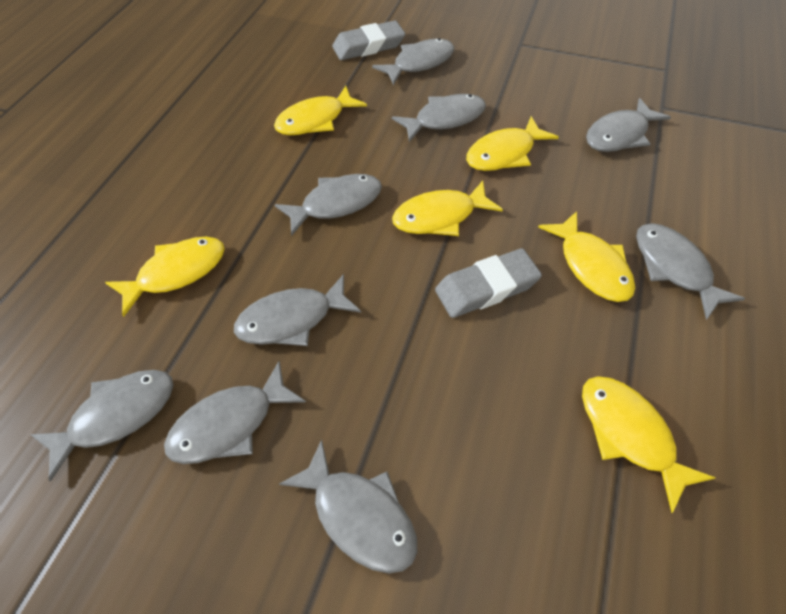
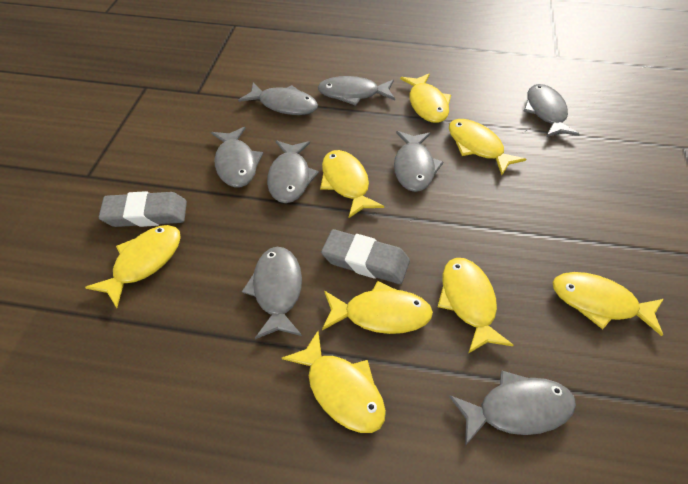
grey fish: [30,370,174,482] [164,361,306,464] [234,274,361,346] [275,174,382,236] [279,439,417,573] [372,38,454,85] [392,94,486,142] [586,98,671,152] [636,223,746,320] = 9 -> [211,127,263,187] [238,82,318,115] [242,247,302,339] [267,140,319,203] [318,76,395,106] [394,131,443,192] [449,370,576,446] [523,84,580,137] = 8
yellow fish: [105,237,225,317] [274,86,367,135] [392,181,503,236] [466,116,559,171] [538,211,635,302] [582,376,715,513] = 6 -> [85,225,181,308] [282,331,386,433] [320,150,384,218] [322,281,433,334] [400,74,451,123] [438,258,513,354] [449,119,526,175] [553,272,664,336] = 8

